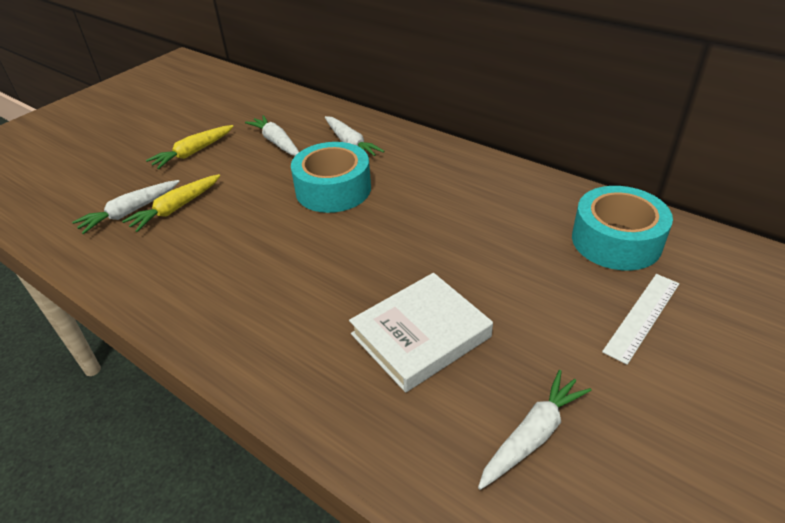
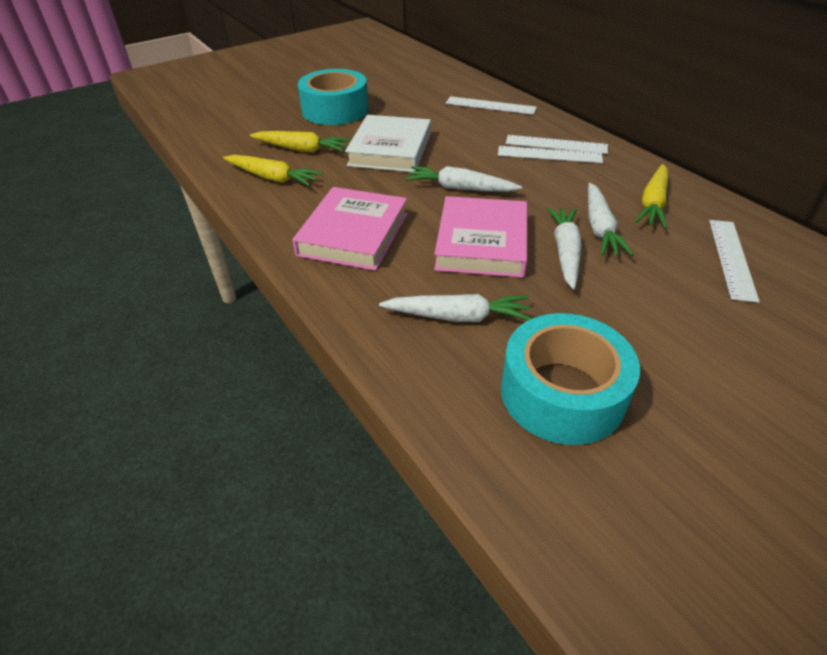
pink book: none = 0 -> [292,187,408,271] [434,196,527,278] = 2
white ruler: [602,274,679,365] = 1 -> [446,96,537,115] [498,146,603,163] [506,135,608,154] [709,220,760,303] = 4
yellow carrot: [122,174,220,232] [146,125,234,169] = 2 -> [223,155,323,186] [250,131,350,153] [635,164,668,228] = 3

